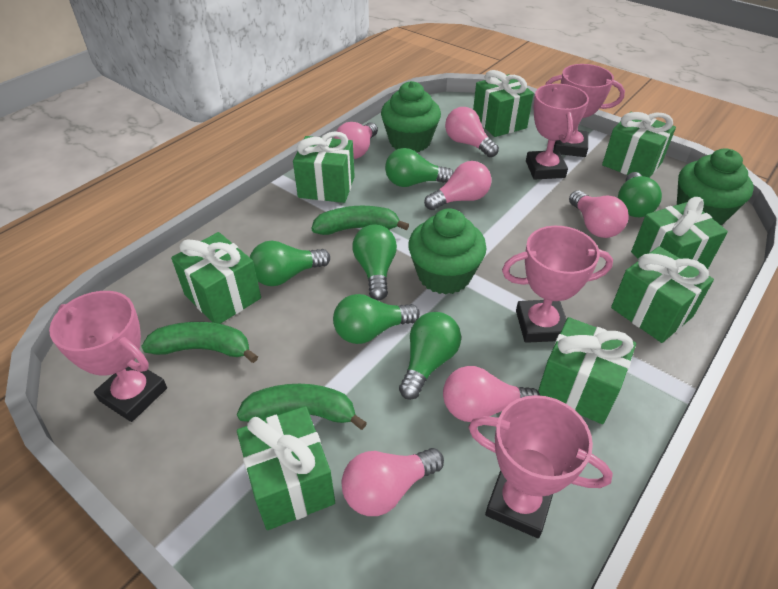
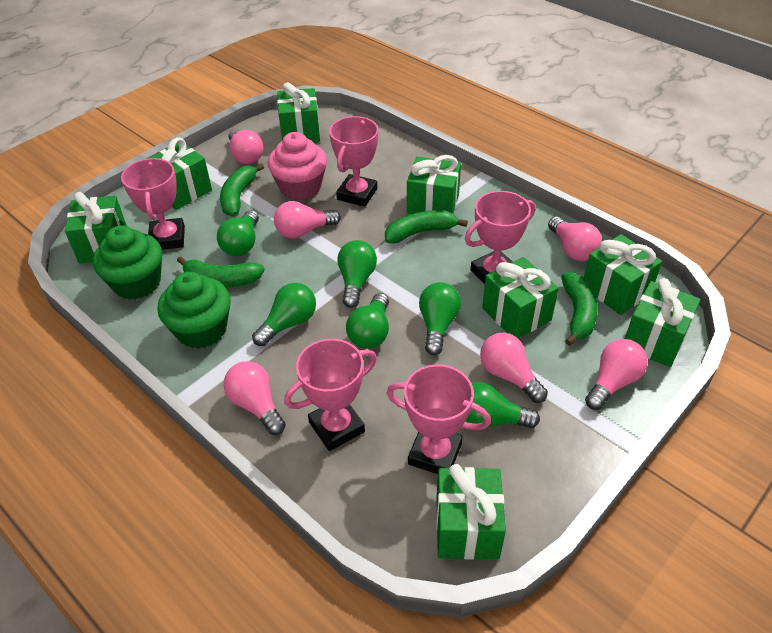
green banana: [141,322,258,363] [237,384,367,430] [311,206,409,235] = 3 -> [177,256,265,287] [220,163,264,217] [385,210,468,243] [561,272,598,346] = 4
green cupcake: [381,81,441,152] [408,208,487,294] [677,148,754,225] = 3 -> [93,225,162,300] [157,272,231,349] = 2
pink cupcake: none = 0 -> [268,132,327,200] = 1

